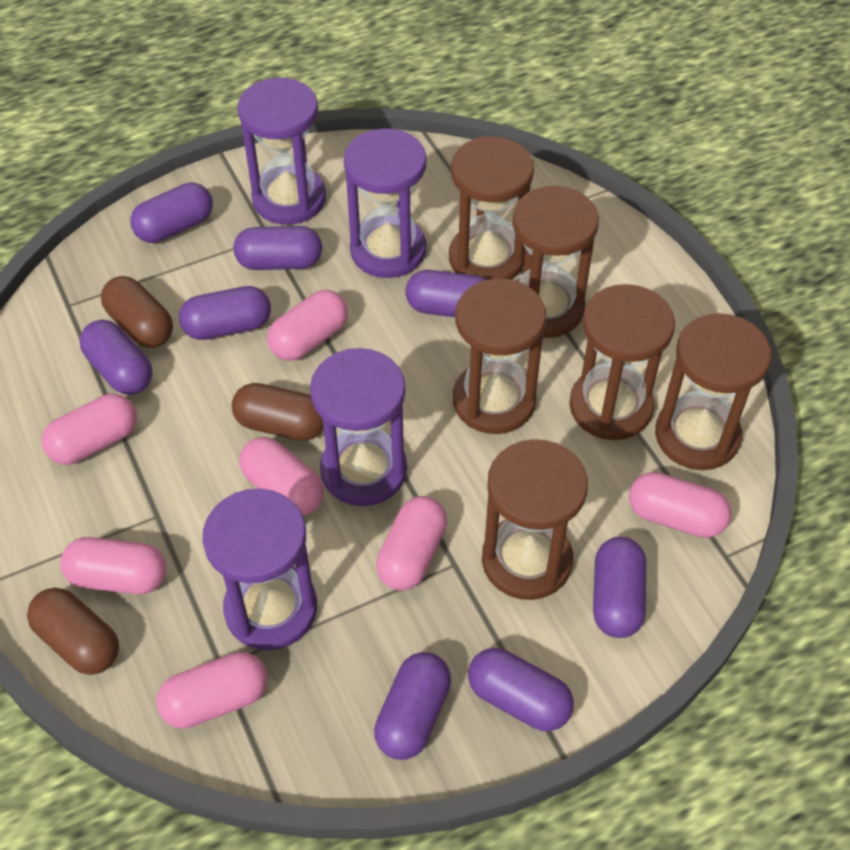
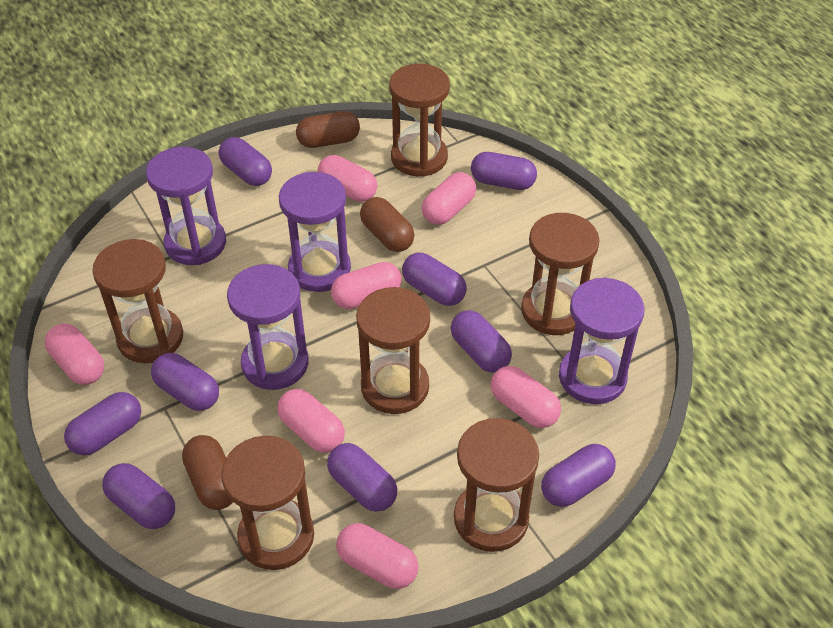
purple capsule: [79,320,153,395] [130,182,213,243] [179,286,271,340] [233,226,322,270] [374,652,451,760] [406,270,487,317] [468,648,574,731] [593,537,646,638] = 8 -> [64,392,141,456] [102,463,175,529] [151,353,219,411] [219,137,272,186] [327,443,397,512] [402,253,467,306] [451,310,512,373] [471,152,537,190] [541,444,616,507] = 9

